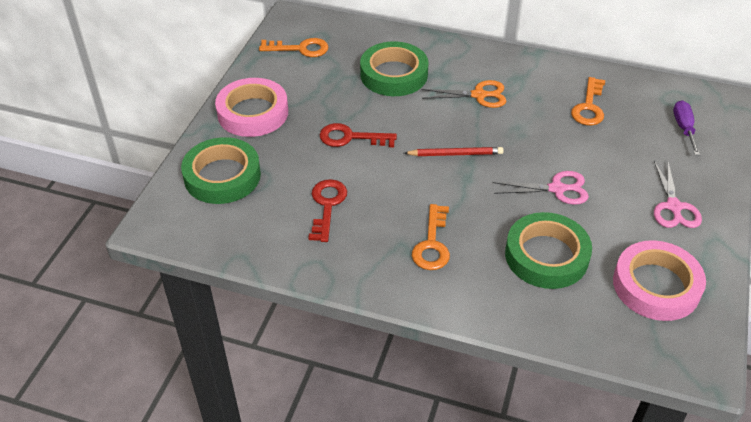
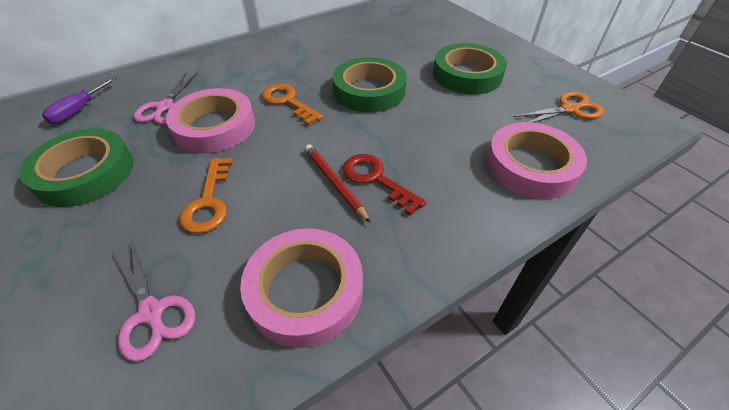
orange key: [259,38,329,57] [412,204,450,270] [571,77,605,126] = 3 -> [179,158,233,234] [262,84,323,126] = 2
pink tape: [215,78,288,137] [613,240,706,321] = 2 -> [166,88,255,153] [240,228,363,348] [486,122,587,199] = 3
red key: [309,179,347,242] [320,123,397,147] = 2 -> [343,154,426,216] = 1

